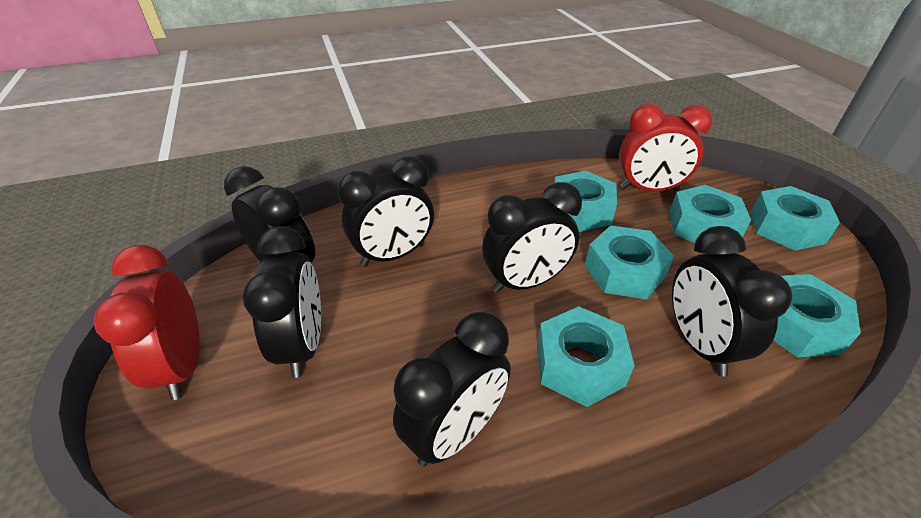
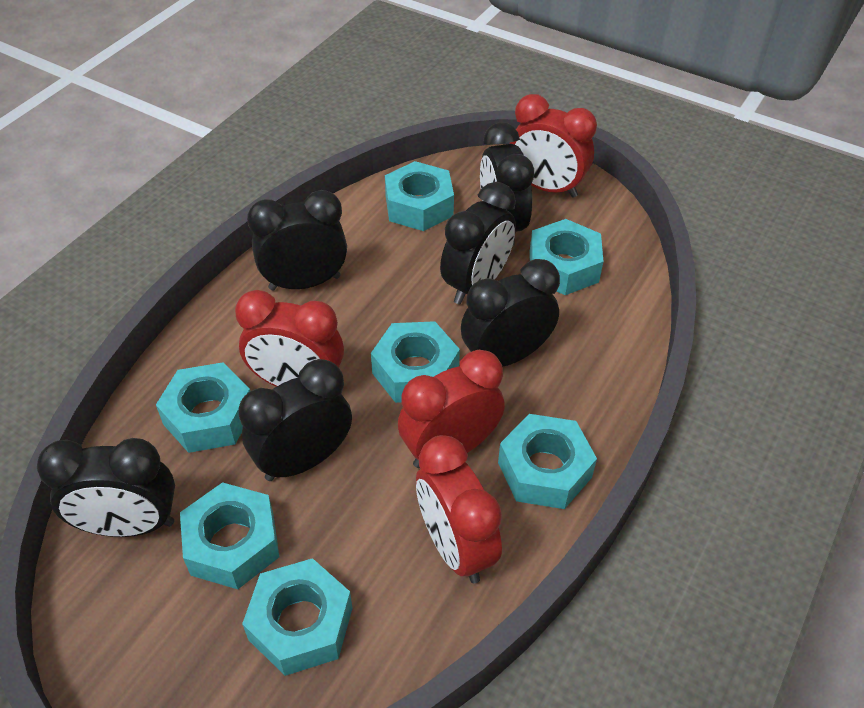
red clock: [93,245,200,400] [619,104,713,191] = 2 -> [235,290,344,387] [398,350,505,468] [416,435,502,583] [510,94,597,198] = 4
turquoise nut: [537,306,635,407] [554,171,617,232] [585,225,674,299] [669,185,751,243] [751,186,840,251] [773,274,861,357] = 6 -> [156,362,250,453] [180,482,279,589] [242,558,353,676] [371,321,460,403] [385,161,454,231] [498,414,597,509] [530,219,604,295] = 7

